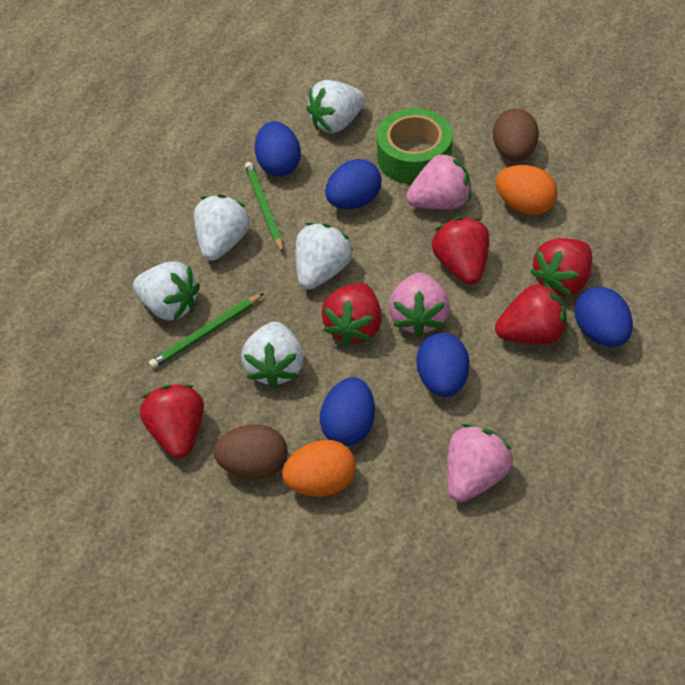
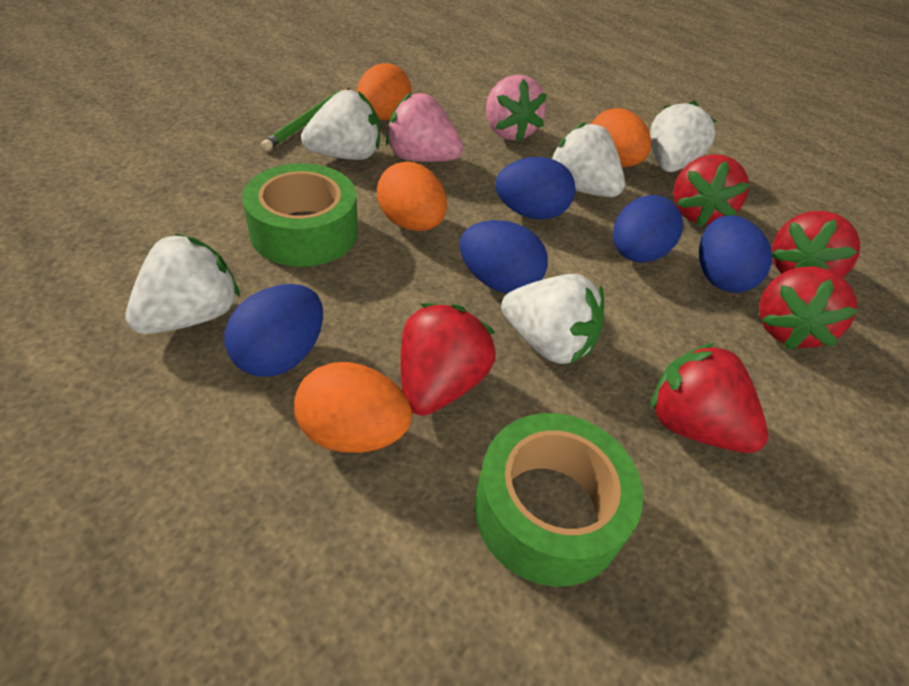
brown egg: [213,424,288,479] [493,108,539,161] = 2 -> none = 0
green pencil: [149,293,264,369] [245,162,284,253] = 2 -> [261,88,350,151] = 1
green tape: [377,108,453,184] = 1 -> [242,163,358,267] [474,413,644,587] = 2
orange egg: [282,440,356,497] [496,165,557,215] = 2 -> [294,362,412,453] [357,63,412,121] [377,161,447,231] [592,108,651,167] = 4
pink strawberry: [389,273,450,337] [406,152,471,209] [447,424,513,502] = 3 -> [386,93,463,162] [486,75,547,142] = 2

